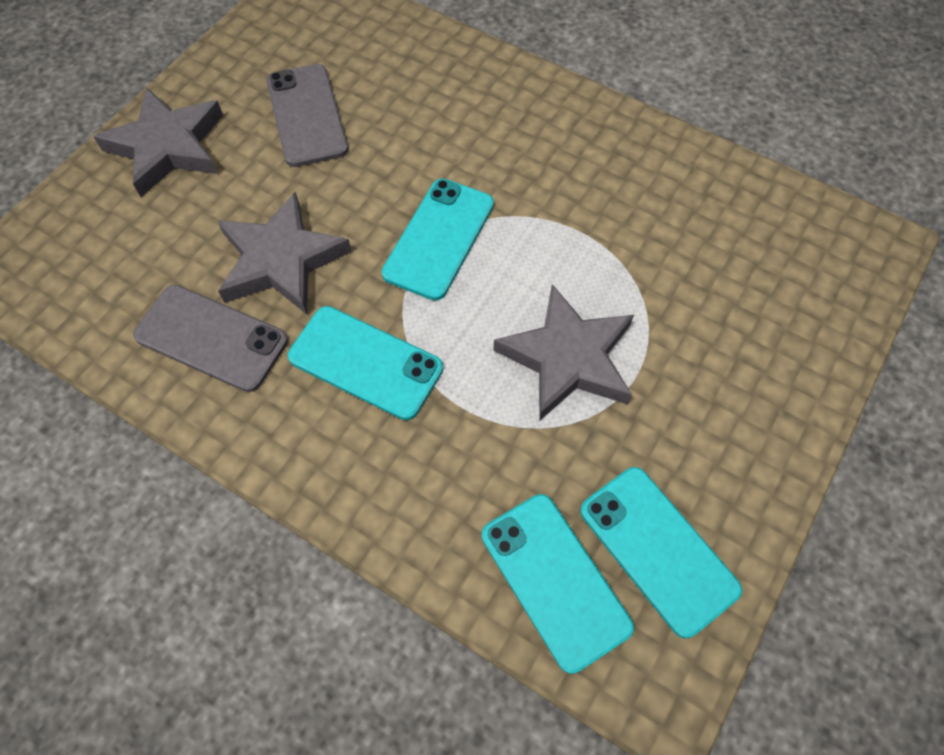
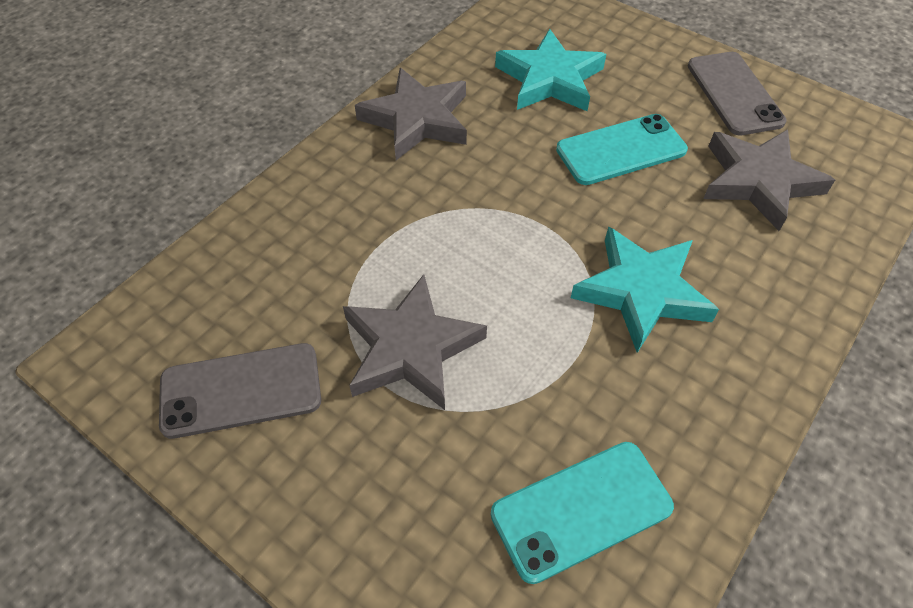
turquoise phone: [288,306,443,420] [382,178,494,300] [482,494,634,674] [580,467,742,638] = 4 -> [491,442,674,584] [556,114,688,185] = 2
turquoise star: none = 0 -> [495,29,606,111] [571,227,719,353] = 2

